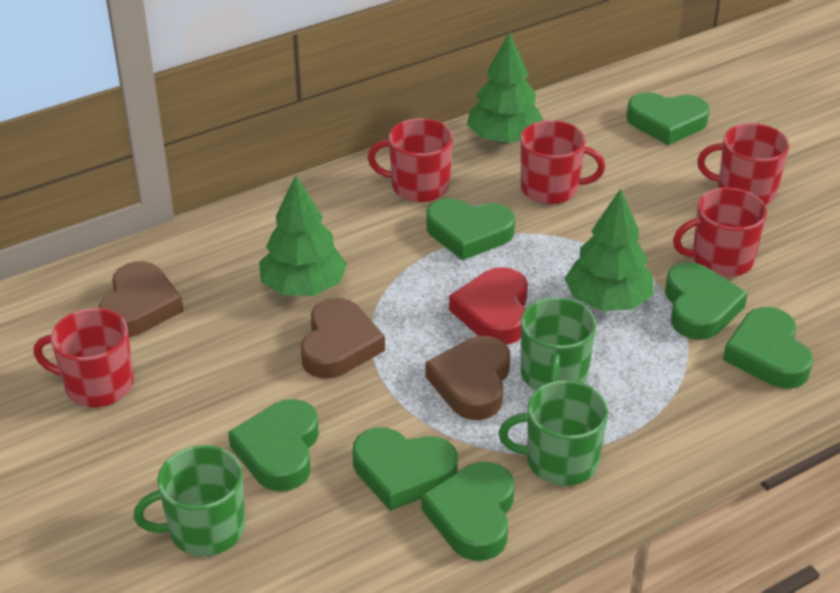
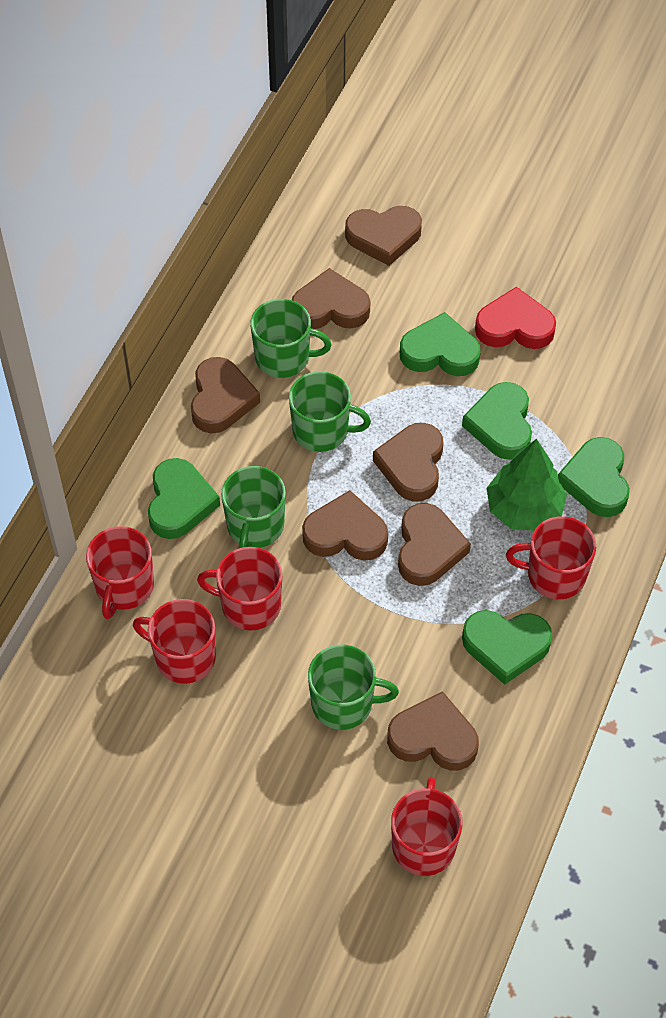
brown heart: [99,261,184,338] [301,298,385,379] [425,336,510,420] = 3 -> [191,357,260,433] [292,268,371,329] [302,490,388,561] [345,206,422,266] [373,423,443,502] [387,691,479,771] [398,503,471,586] = 7
green heart: [228,399,319,491] [352,428,458,511] [422,462,515,561] [427,198,515,260] [626,92,710,145] [665,262,748,340] [723,307,813,389] = 7 -> [148,458,220,539] [400,312,481,376] [462,382,532,460] [462,610,552,685] [558,437,630,517] = 5
green mug: [133,445,245,556] [499,380,608,486] [521,297,596,390] = 3 -> [221,466,286,548] [250,299,331,378] [289,371,371,452] [308,645,399,730] = 4
green tree: [259,175,347,296] [467,32,544,144] [564,189,653,311] = 3 -> [487,439,567,531] = 1

